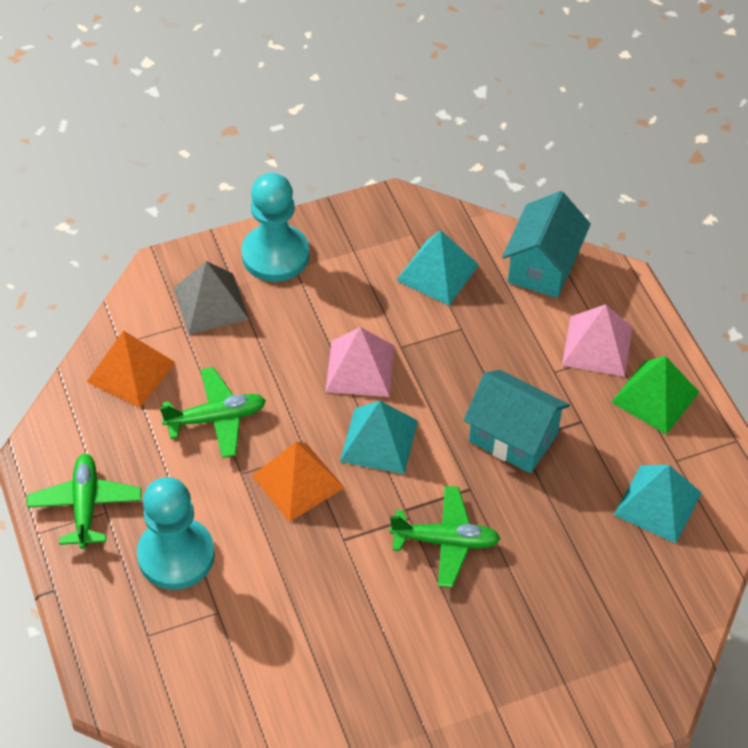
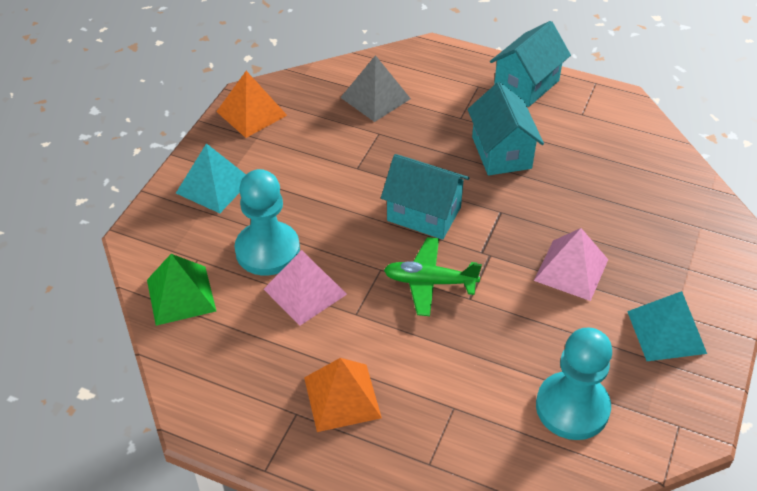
green plane: [27,454,142,549] [160,367,266,458] [390,486,501,587] = 3 -> [384,237,482,316] = 1
turquoise house: [463,370,570,473] [502,191,591,298] = 2 -> [381,154,469,240] [468,82,544,176] [490,21,571,107] = 3
turquoise pyramid: [340,401,418,474] [396,230,479,305] [614,465,702,543] = 3 -> [176,143,246,213] [627,291,707,361] = 2

